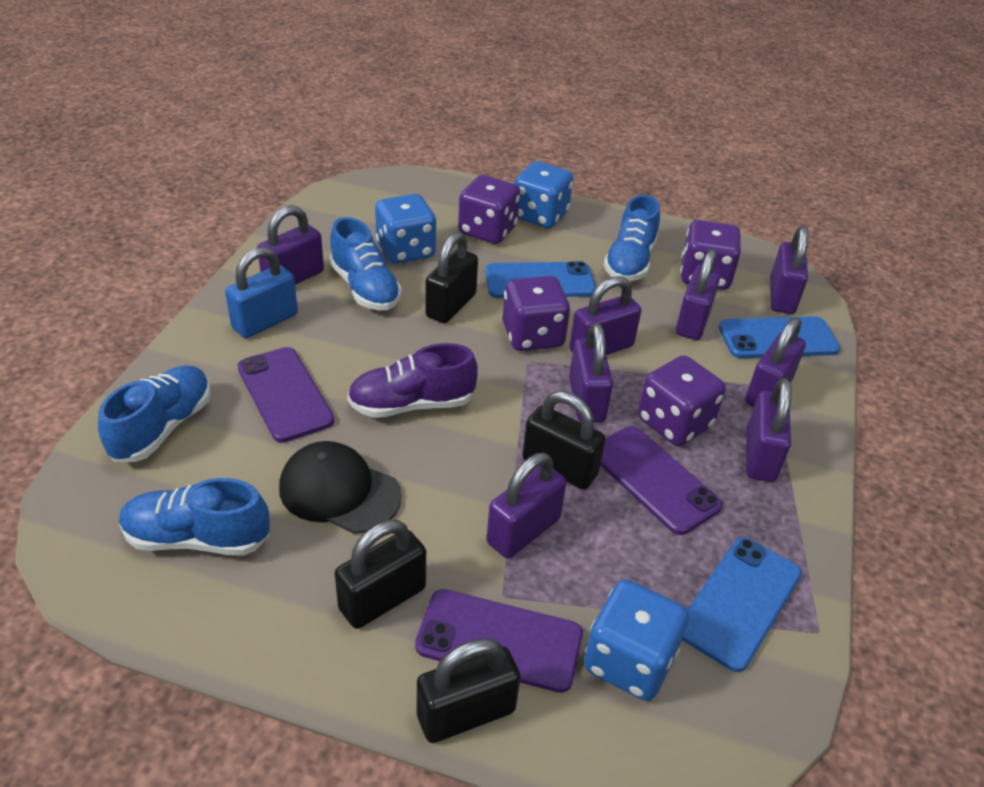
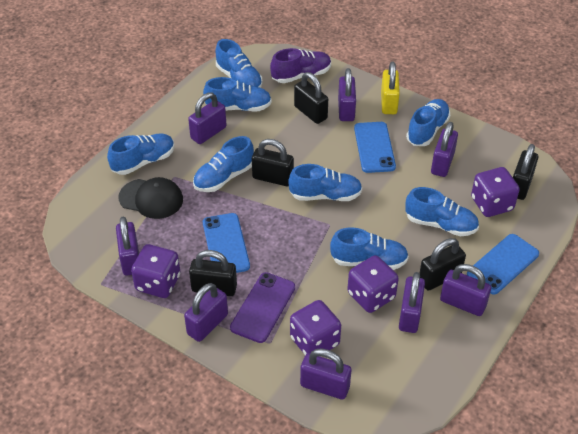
black padlock: [335,520,426,629] [417,638,521,743] [425,232,478,323] [523,391,605,490] = 4 -> [189,250,237,296] [252,139,294,186] [294,72,328,124] [419,238,466,291] [513,144,539,200] = 5
blue dice: [375,194,436,264] [514,161,573,229] [584,579,689,701] = 3 -> none = 0
blue padlock: [225,247,298,338] = 1 -> none = 0
blue shoe: [98,365,211,462] [119,478,270,556] [329,217,402,310] [604,195,660,281] = 4 -> [107,134,175,175] [193,136,254,192] [203,77,272,111] [215,39,263,88] [288,164,362,201] [330,227,409,270] [405,187,479,236] [406,99,450,146] = 8
purple phone: [237,347,334,443] [415,589,583,693] [600,426,723,535] = 3 -> [230,272,295,343] = 1
yellow padlock: none = 0 -> [381,62,400,114] = 1

